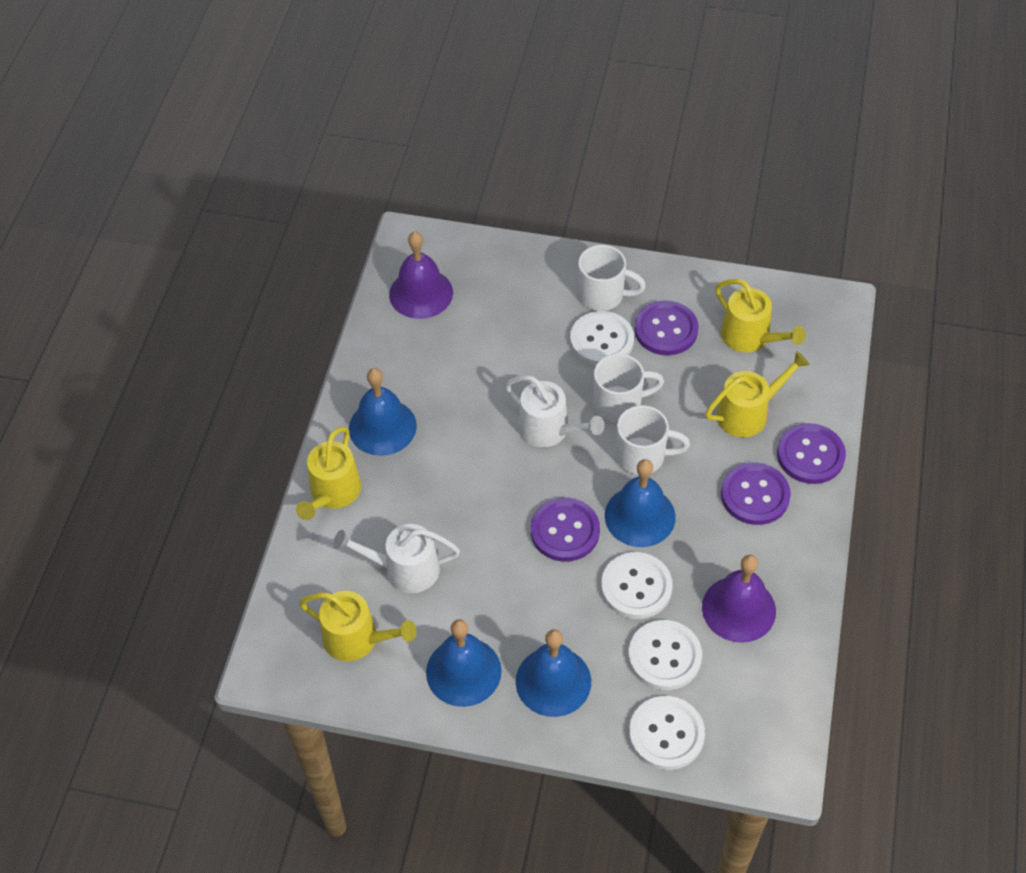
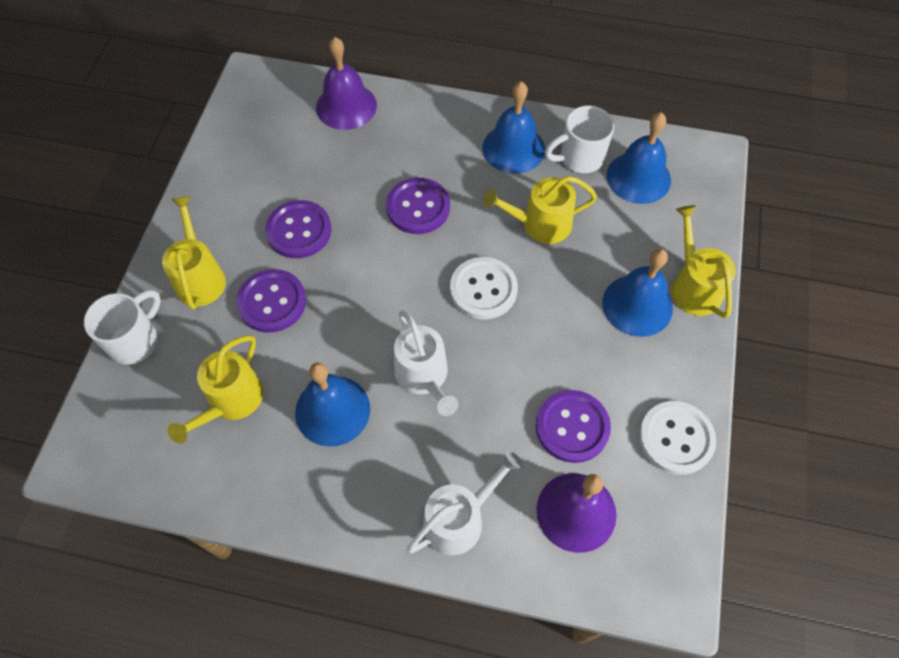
white button: [570,311,634,366] [601,552,673,619] [628,620,702,690] [629,696,705,770] = 4 -> [450,257,518,319] [639,401,716,475] = 2
white mug: [578,245,646,311] [594,354,664,422] [616,405,690,475] = 3 -> [84,290,161,365] [545,105,614,173] = 2

